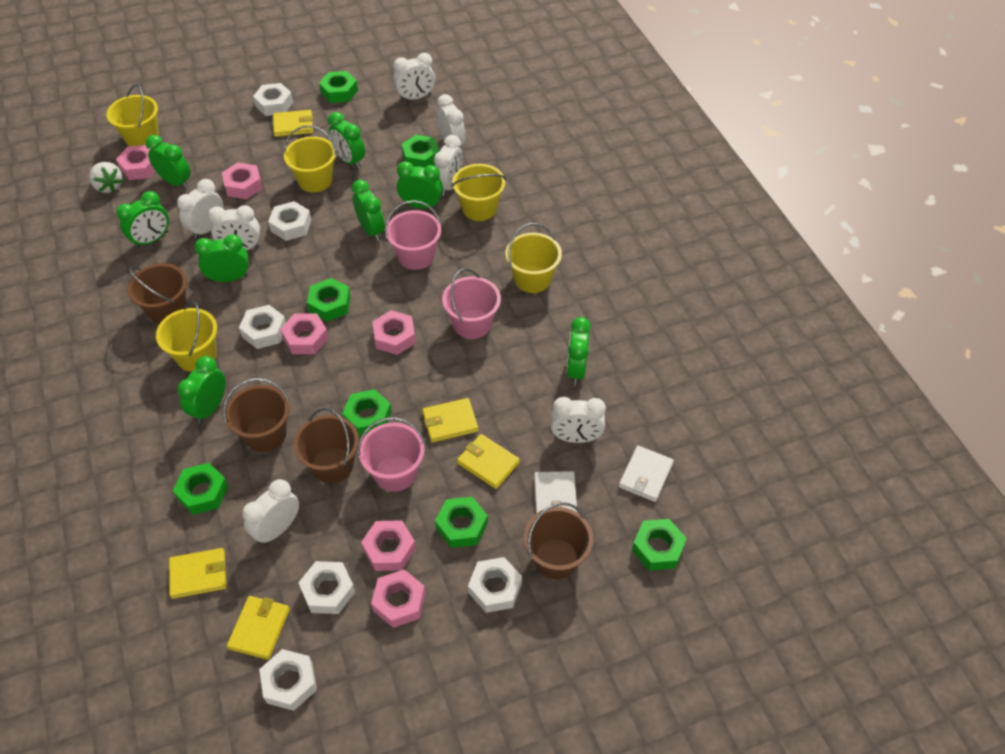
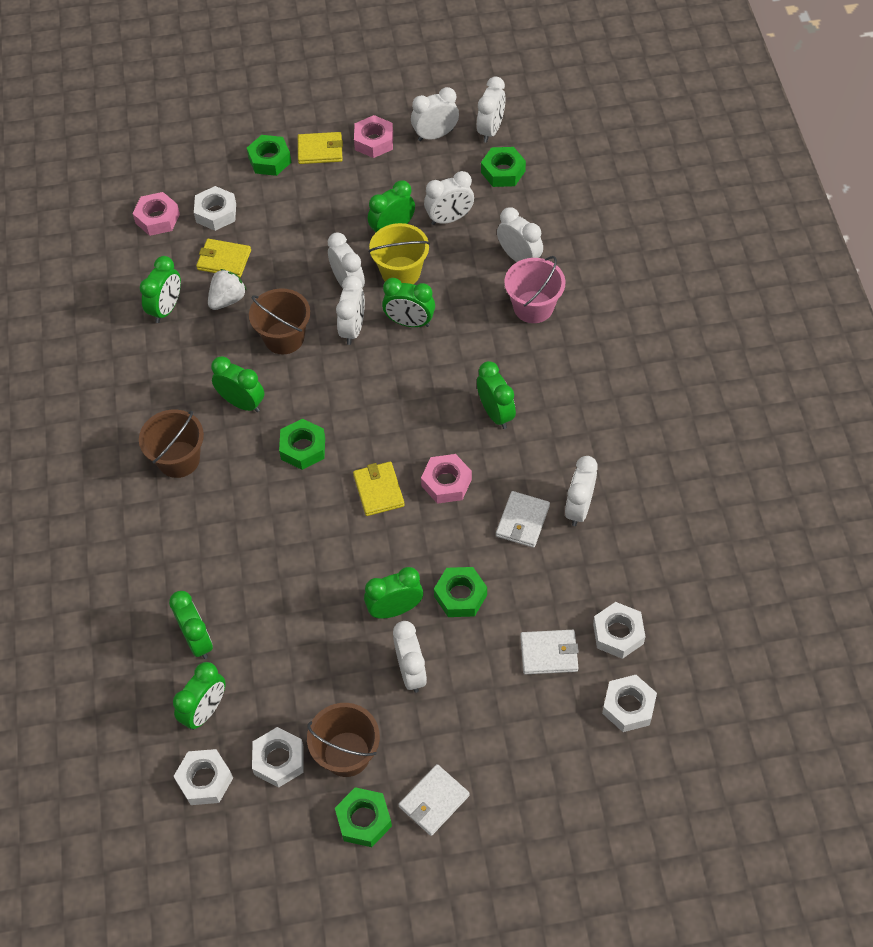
brown bucket: [127,263,187,324] [223,378,290,452] [293,408,359,483] [524,502,593,580] = 4 -> [139,409,204,478] [249,288,310,354] [307,703,380,777] = 3
green nut: [173,463,228,515] [307,278,351,322] [319,71,358,103] [342,389,392,437] [402,135,440,168] [435,497,488,548] [632,519,687,571] = 7 -> [247,135,291,176] [279,419,325,470] [335,787,392,847] [434,567,487,617] [481,147,526,187] = 5
pink bucket: [358,417,425,492] [385,200,441,270] [442,268,501,339] = 3 -> [504,256,565,323] = 1
pink nut: [116,145,155,180] [222,162,263,199] [281,313,329,354] [361,520,416,571] [371,570,425,628] [373,310,416,355] = 6 -> [132,192,180,236] [354,115,393,158] [421,454,472,504] = 3
white clock: [177,179,223,239] [208,205,260,250] [242,479,299,545] [393,53,435,101] [434,135,463,196] [437,94,465,147] [551,397,606,443] = 7 -> [328,232,365,289] [336,276,365,345] [393,621,427,693] [411,87,459,141] [424,171,474,225] [477,76,505,143] [497,207,543,262] [565,456,598,526] = 8
white nut: [239,305,286,349] [253,83,293,116] [259,649,317,711] [268,201,311,241] [298,561,355,614] [468,557,522,613] = 6 -> [173,749,233,805] [194,186,236,231] [252,727,304,788] [593,602,645,659] [602,675,657,732] = 5
white wallet: [534,471,578,513] [619,446,674,502] = 2 -> [398,764,470,836] [496,491,550,548] [520,630,579,674] = 3
yellow bucket: [106,84,159,146] [156,300,217,372] [284,125,337,192] [452,164,506,221] [505,223,562,293] = 5 -> [369,223,430,284] = 1
yellow wallet: [169,548,226,599] [227,596,290,660] [273,110,313,137] [422,398,478,443] [457,434,520,489] = 5 -> [196,239,251,278] [298,132,343,164] [353,462,405,516] = 3

